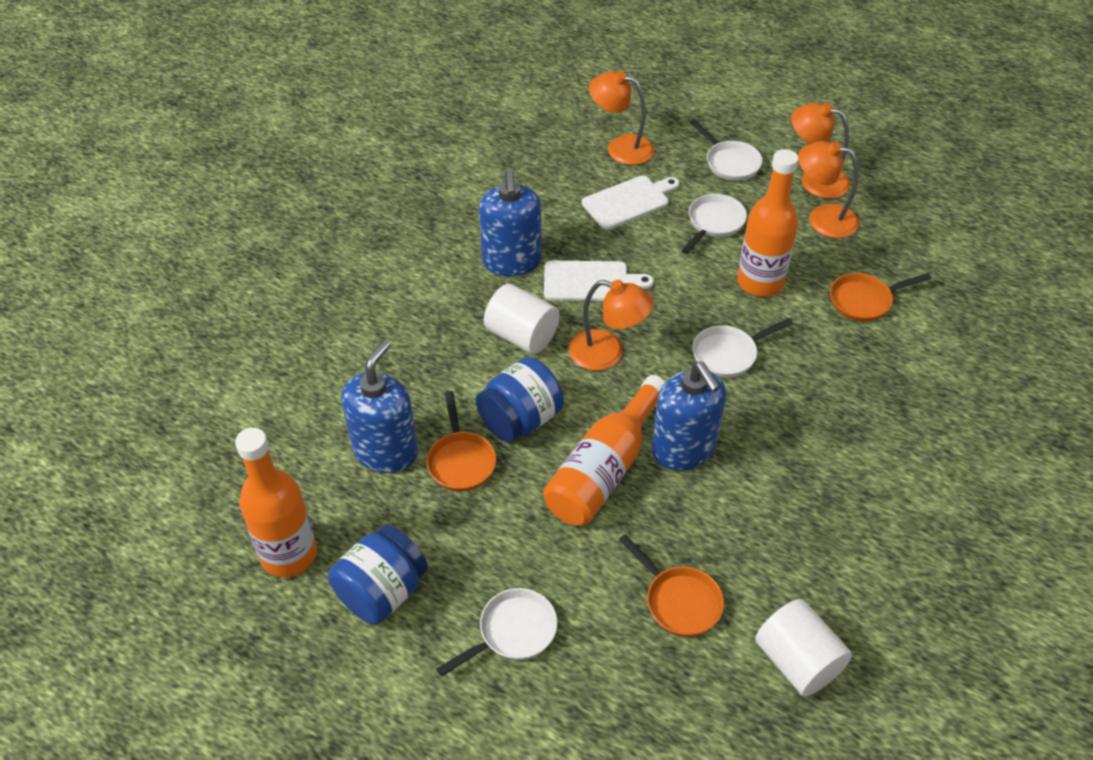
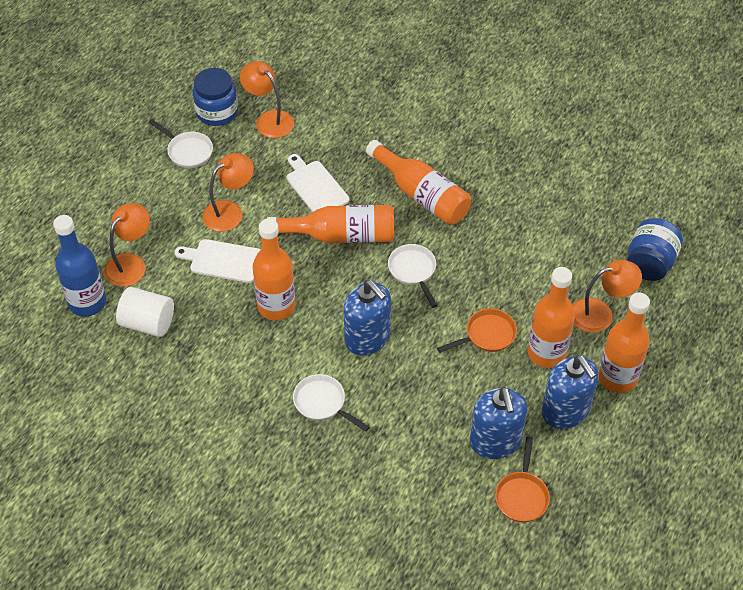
blue bottle: none = 0 -> [53,215,106,317] = 1
orange bottle: [235,427,317,577] [543,375,665,525] [737,149,799,297] = 3 -> [253,219,295,320] [267,205,394,243] [366,140,471,225] [527,267,575,368] [598,292,650,393] = 5
orange pan: [426,391,496,492] [619,534,724,637] [830,273,931,322] = 3 -> [437,308,517,353] [495,436,550,522] = 2
white cylinder: [484,284,560,354] [755,599,852,697] = 2 -> [116,287,174,337] = 1
white pan: [436,588,557,676] [681,194,747,254] [690,119,763,181] [692,318,793,378] = 4 -> [148,119,213,168] [293,374,370,432] [388,244,438,308] = 3

